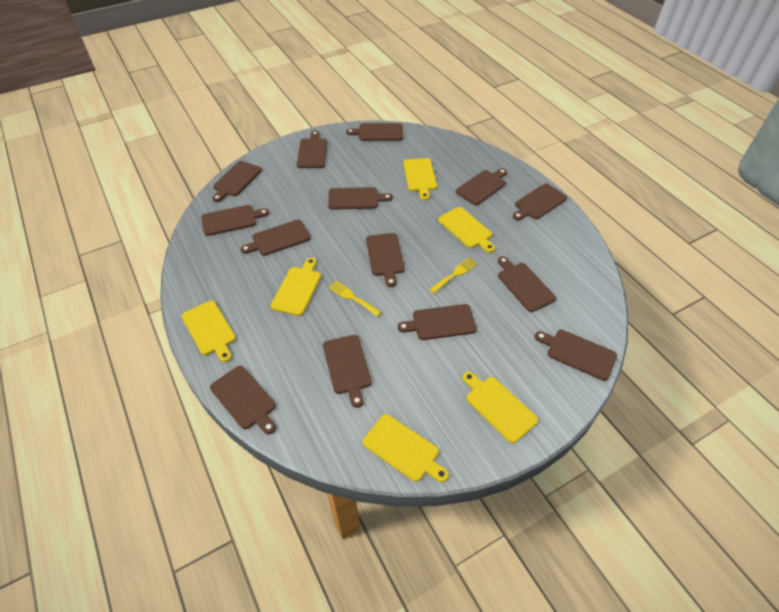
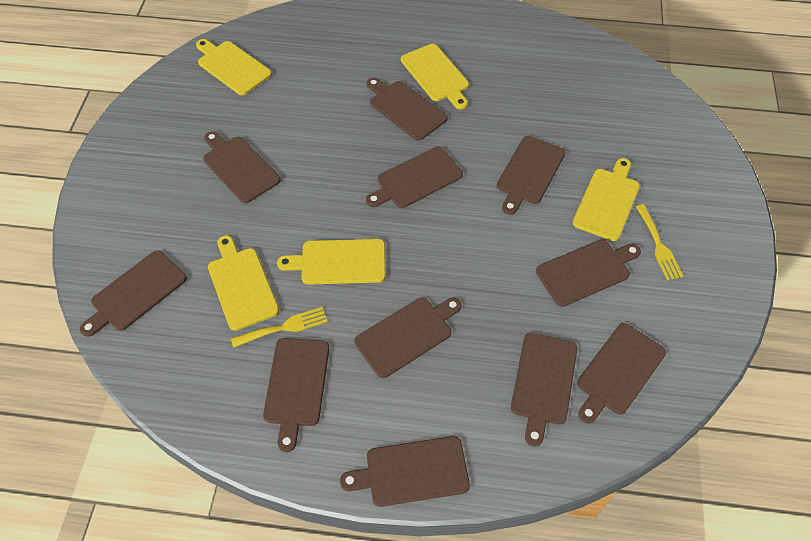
brown cutting board: [201,205,269,236] [210,366,276,434] [212,161,262,202] [240,220,310,256] [297,130,327,168] [323,335,372,408] [328,187,392,210] [346,123,403,141] [366,233,405,287] [398,304,477,340] [456,168,507,205] [498,256,556,312] [513,183,567,221] [535,330,617,381] = 14 -> [80,251,187,337] [203,131,281,203] [263,338,329,452] [340,436,470,507] [354,298,461,378] [366,147,463,208] [367,77,448,141] [497,136,565,215] [511,333,577,446] [536,240,641,307] [577,323,666,424] = 11
yellow cutting board: [181,301,236,362] [271,258,321,316] [363,414,449,482] [403,158,437,200] [438,207,495,253] [462,371,538,443] = 6 -> [196,39,272,95] [208,235,279,331] [277,239,386,285] [401,44,469,109] [573,158,640,241] = 5

